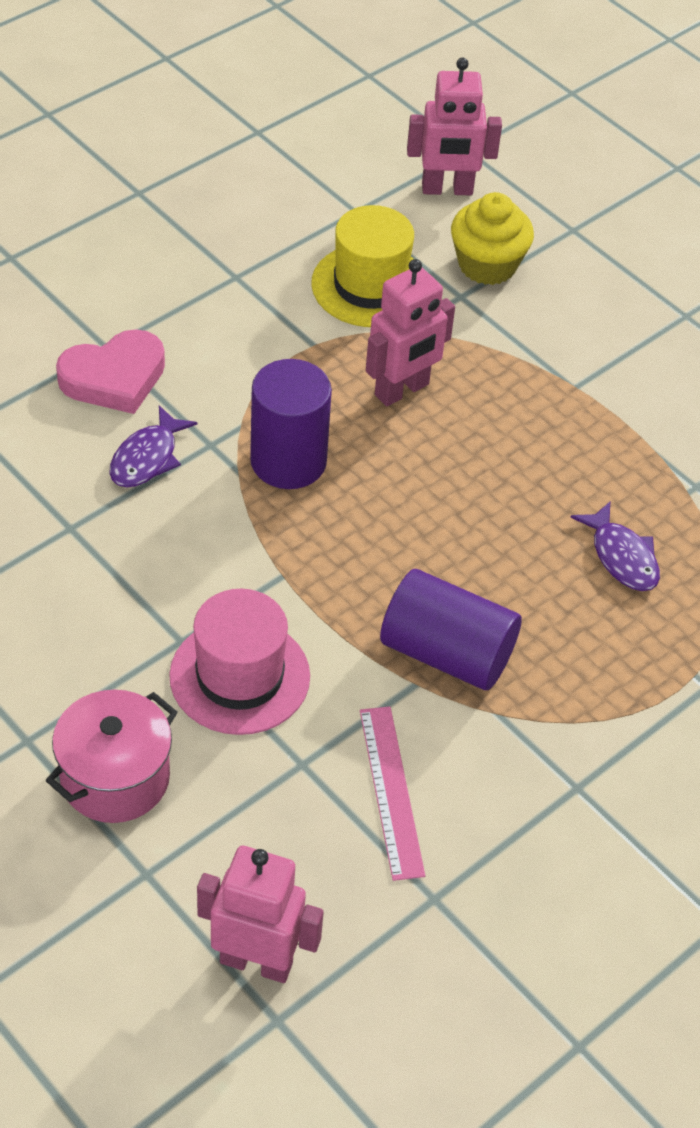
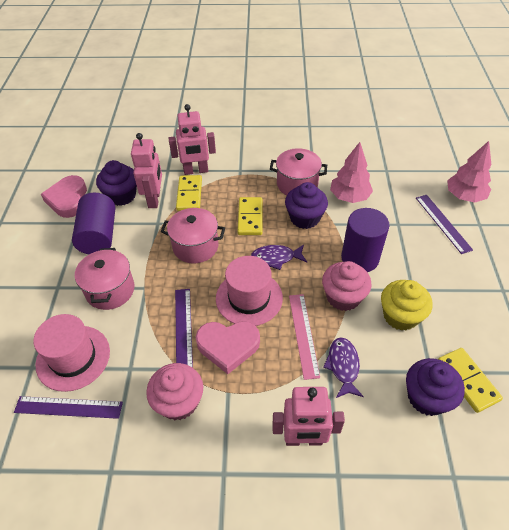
pink cupcake: none = 0 -> [146,363,203,420] [322,261,372,311] = 2
pink hat: [169,589,310,735] = 1 -> [33,314,110,392] [216,256,283,326] = 2
pink heart: [56,329,165,414] = 1 -> [41,175,87,218] [196,321,260,374] = 2
pink pot: [46,690,178,823] = 1 -> [75,248,135,310] [161,208,225,264] [270,148,327,195] = 3
pink tree: none = 0 -> [330,142,373,203] [447,141,491,203] = 2
purple cupcake: none = 0 -> [96,160,137,206] [285,182,328,229] [406,358,465,416] = 3
purple ruler: none = 0 -> [14,396,123,419] [175,289,193,368] [416,195,473,254] = 3
yellow domino: none = 0 -> [176,175,202,211] [238,197,263,235] [438,348,503,413] = 3
yellow hat: [311,205,423,327] = 1 -> none = 0

